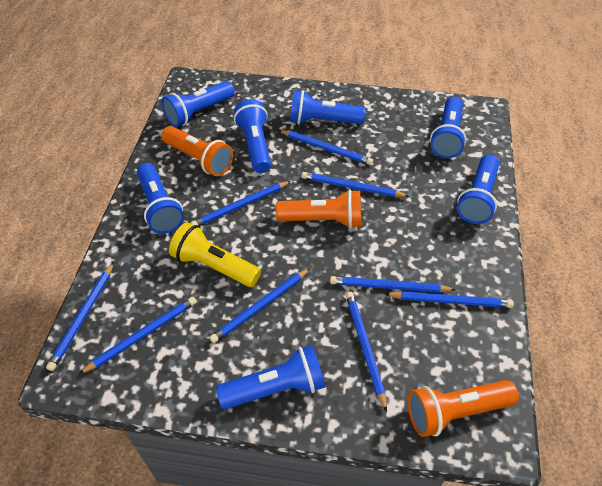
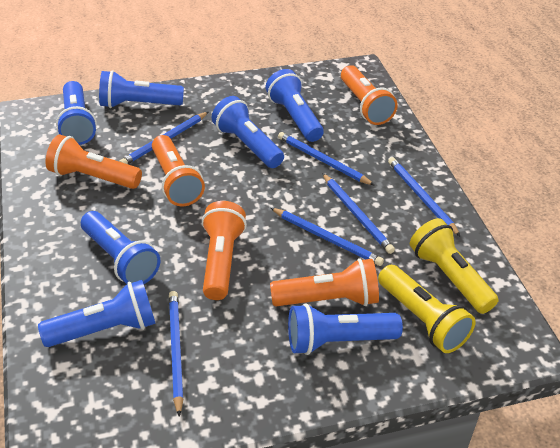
blue pencil: [46,262,114,371] [79,297,197,374] [191,181,291,226] [209,268,310,343] [279,130,373,165] [301,172,409,197] [330,276,455,293] [346,292,387,412] [385,291,514,308] = 9 -> [119,112,208,164] [169,291,183,417] [271,208,384,266] [278,132,375,186] [322,173,395,254] [388,157,461,237] = 6
orange flashlight: [161,126,233,176] [276,189,361,229] [408,380,519,437] = 3 -> [45,134,142,189] [152,135,205,206] [202,201,247,300] [270,258,379,306] [341,65,398,125] = 5
yellow flashlight: [169,222,261,287] = 1 -> [378,265,476,353] [410,218,499,314] = 2

